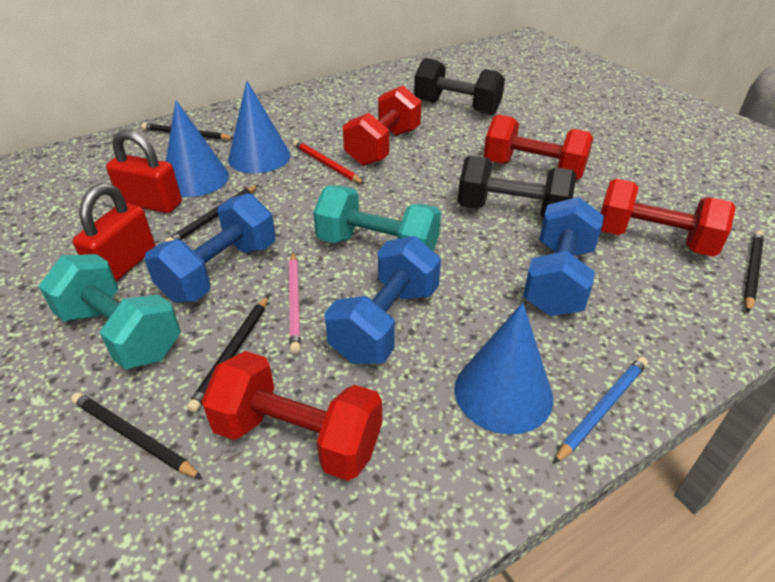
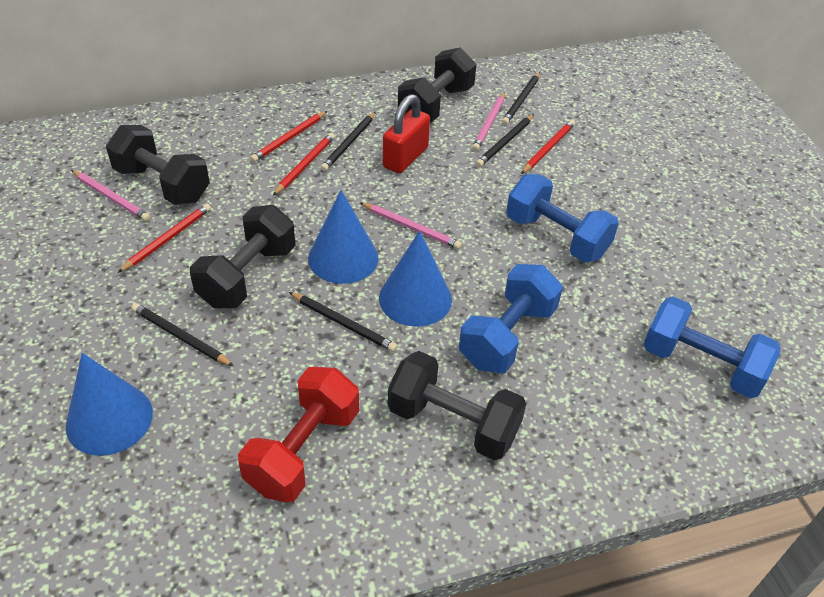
black dumbbell: [414,58,505,115] [458,156,577,218] = 2 -> [106,125,210,205] [190,205,296,308] [388,351,526,461] [398,47,477,122] = 4
blue pencil: [553,357,648,464] = 1 -> none = 0
pink pencil: [289,252,301,354] = 1 -> [71,170,150,221] [360,202,462,249] [472,92,505,151] = 3
red dumbbell: [202,351,382,481] [343,86,422,166] [484,114,593,180] [601,179,736,257] = 4 -> [238,367,359,503] = 1
red padlock: [73,183,155,282] [106,130,182,213] = 2 -> [383,94,430,173] = 1
red pencil: [293,140,365,184] = 1 -> [118,203,211,273] [250,111,327,162] [273,133,335,195] [521,120,575,174] = 4
turquoise dumbbell: [39,254,181,369] [313,186,441,251] = 2 -> none = 0

